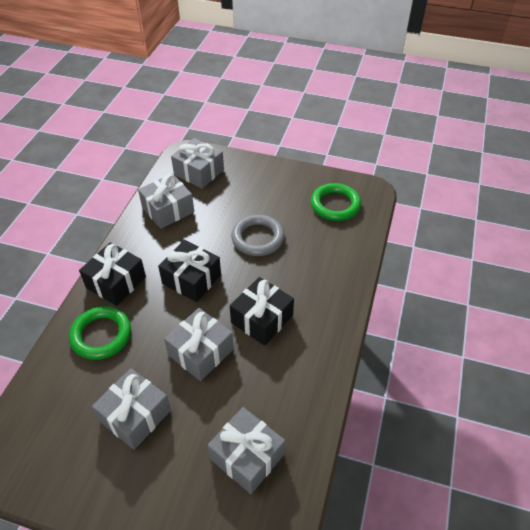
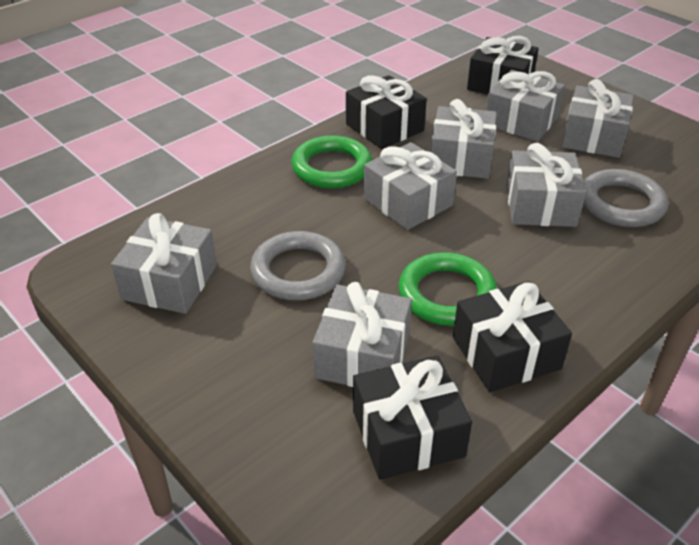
black gift: [79,242,146,306] [158,240,221,302] [230,277,294,346] = 3 -> [346,75,427,149] [353,355,472,480] [453,281,572,392] [467,36,539,95] = 4
grey gift: [92,368,171,450] [138,174,194,229] [164,308,234,381] [171,138,224,189] [208,407,285,494] = 5 -> [111,213,217,314] [312,282,412,387] [364,142,457,230] [431,99,497,179] [486,70,565,142] [506,143,586,227] [562,79,634,158] = 7
grey ring: [231,215,285,256] = 1 -> [250,231,345,300] [583,169,668,227] = 2

